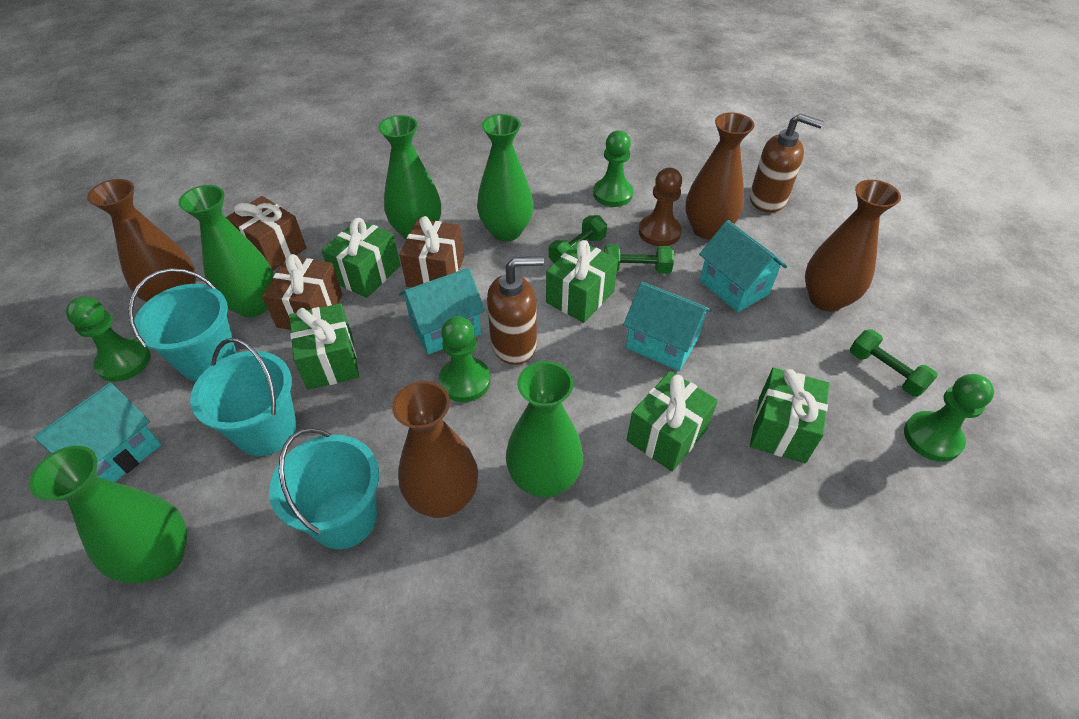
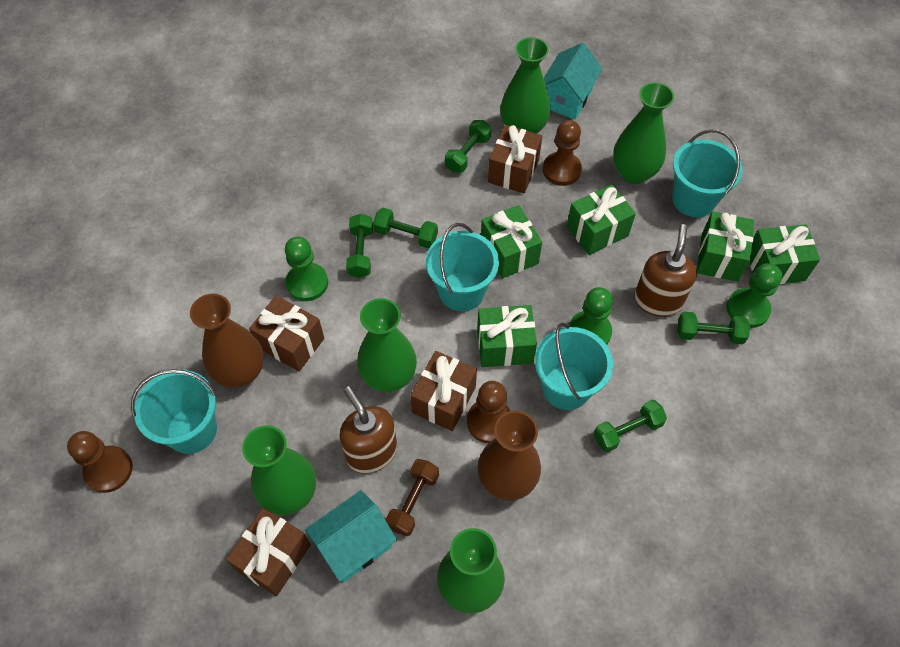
brown dumbbell: none = 0 -> [386,459,439,536] = 1
brown gift: [226,196,307,271] [262,254,343,330] [400,216,464,287] = 3 -> [226,508,311,596] [249,295,324,372] [410,351,477,431] [488,125,542,194] = 4
brown pawn: [639,168,682,246] = 1 -> [67,431,133,493] [467,381,510,443] [543,120,582,186] = 3
brown vase: [87,179,196,302] [392,381,478,518] [686,112,755,240] [805,180,901,312] = 4 -> [190,294,264,388] [478,410,541,501] = 2
green dumbbell: [549,215,607,263] [604,244,674,274] [850,330,938,397] = 3 -> [346,214,373,278] [373,208,438,248] [445,120,491,173] [594,400,667,452] [677,312,750,344] = 5
green pawn: [66,296,151,382] [439,316,490,402] [593,131,633,207] [904,374,994,462] = 4 -> [285,236,328,301] [569,287,613,345] [726,263,782,328] = 3
turquoise bucket: [128,268,236,381] [190,338,297,456] [269,428,379,549] = 3 -> [131,369,217,454] [426,223,499,311] [535,323,613,410] [672,129,743,217] = 4
turquoise house: [33,382,161,482] [399,268,485,355] [623,282,712,371] [699,220,787,312] = 4 -> [305,490,397,582] [544,43,602,119] = 2

